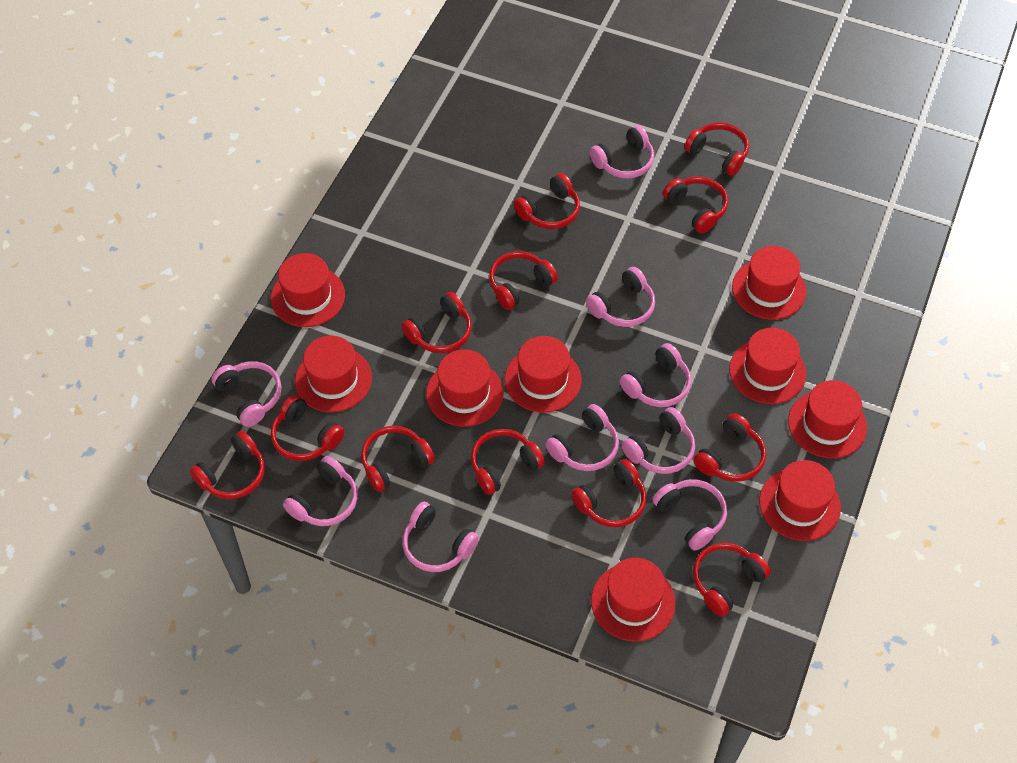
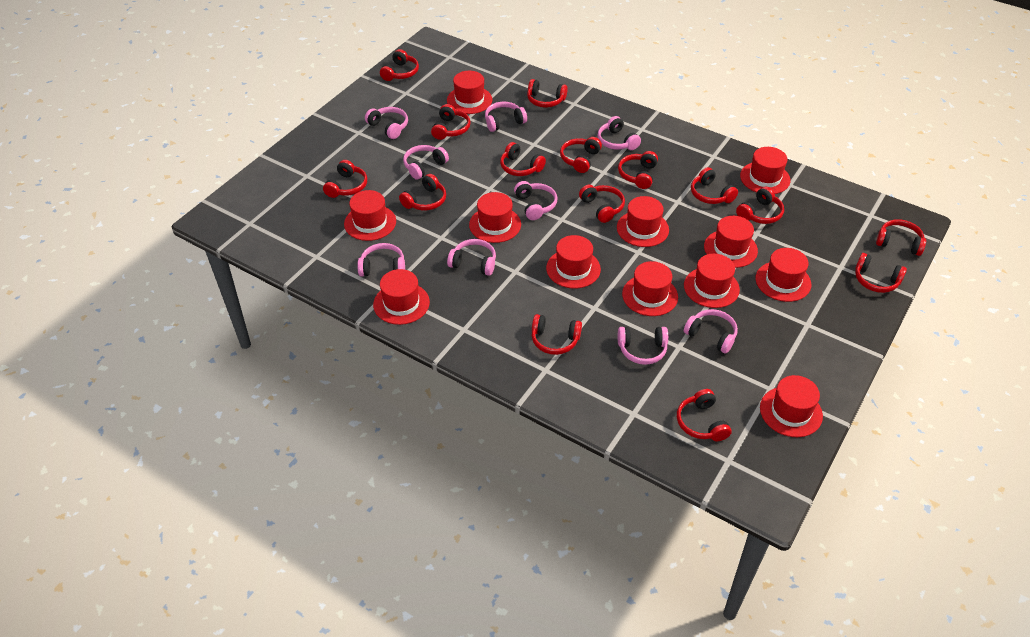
red hat: [271,253,345,327] [295,336,372,412] [426,349,503,427] [505,336,581,413] [591,558,675,642] [729,328,806,404] [732,246,806,320] [759,460,841,541] [788,380,867,459] = 9 -> [344,190,396,241] [373,269,430,325] [447,71,492,114] [469,192,521,243] [546,235,601,288] [617,196,669,247] [622,261,678,316] [684,254,740,308] [704,216,758,268] [740,147,790,194] [755,248,811,302] [760,375,823,437] = 12
red headphones: [190,431,265,499] [271,395,344,461] [361,426,435,492] [402,292,472,353] [471,429,545,495] [489,251,558,310] [514,173,580,229] [571,459,646,527] [663,176,728,234] [685,122,749,176] [693,413,766,482] [693,543,771,616] = 12 -> [323,160,367,198] [380,49,419,81] [399,174,446,211] [431,104,471,140] [500,142,546,176] [527,79,568,108] [532,314,582,355] [560,137,602,173] [579,185,625,223] [618,151,658,189] [677,389,732,441] [691,167,738,204] [736,187,784,224] [855,253,907,293] [876,219,926,256] = 15

